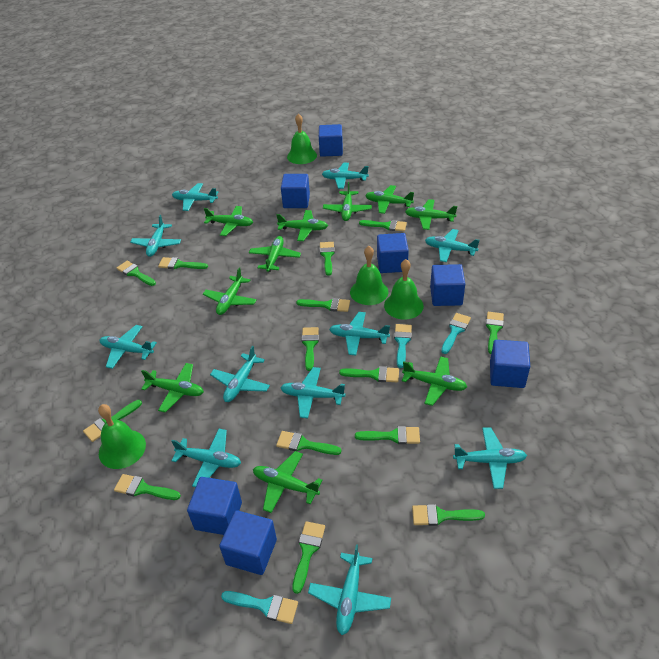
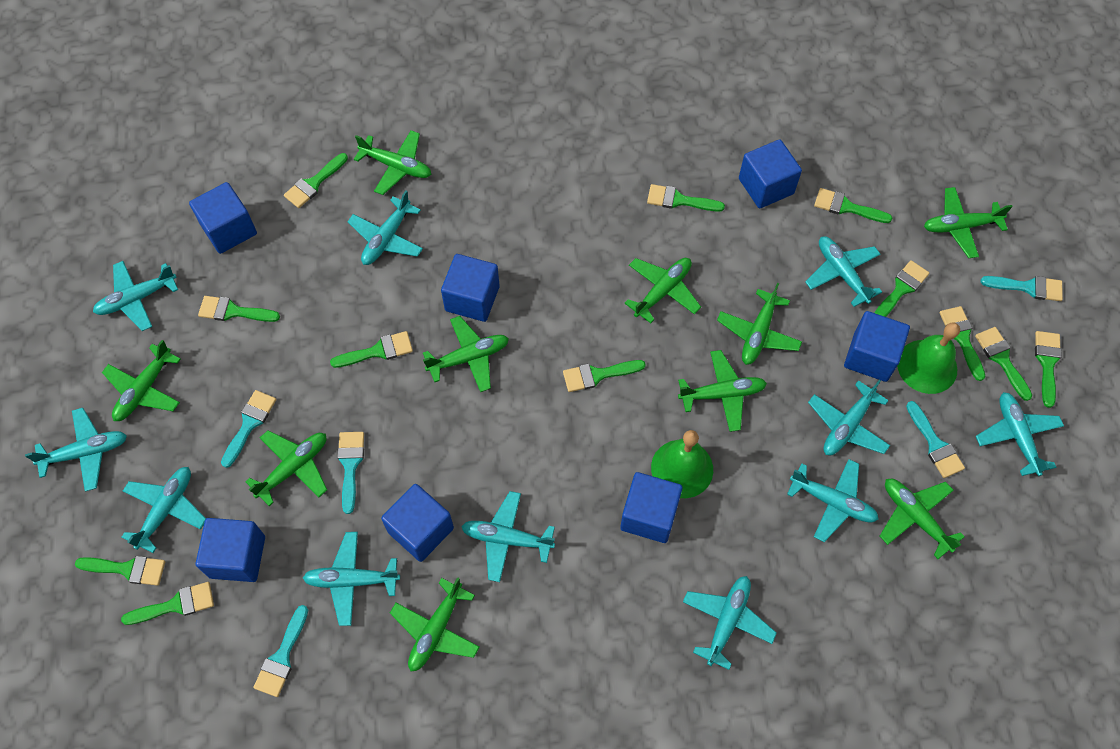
green bell: [98,404,146,469] [287,113,317,164] [350,246,388,305] [384,259,424,320] = 4 -> [651,430,713,498] [897,322,960,394] = 2
green brush: [83,400,142,442] [114,474,181,500] [117,261,156,286] [158,257,208,269] [276,431,341,455] [292,521,325,594] [296,298,350,312] [302,327,319,371] [320,242,335,276] [339,366,399,382] [355,426,420,444] [359,220,407,232] [412,504,485,526] [486,312,504,354] = 14 -> [75,556,165,586] [121,582,214,625] [198,296,280,322] [284,153,348,208] [330,331,413,368] [563,360,646,392] [647,184,725,212] [814,188,892,223] [875,260,929,317] [939,306,986,381] [975,327,1032,401] [1035,331,1062,408] = 12
turquoise brush: [221,591,298,624] [394,324,412,368] [441,313,471,354] = 3 -> [221,390,276,468] [254,605,308,697] [337,432,364,514] [906,401,965,478] [981,276,1063,301] = 5

